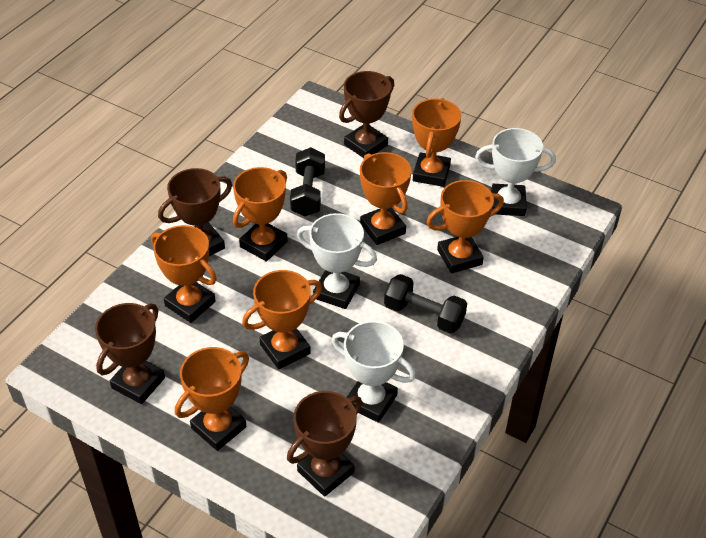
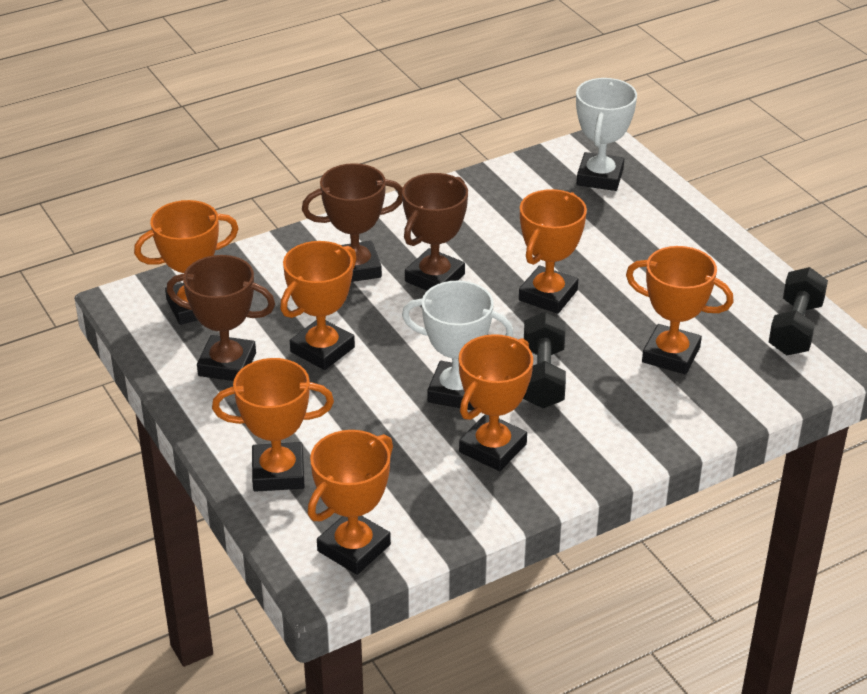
brown trophy: [95,303,165,404] [158,168,232,256] [287,391,362,497] [339,71,394,158] = 4 -> [167,255,275,381] [302,163,403,282] [402,173,468,291] = 3
white trophy: [297,213,377,309] [332,321,416,423] [475,128,556,216] = 3 -> [402,281,514,410] [576,78,637,191] = 2

